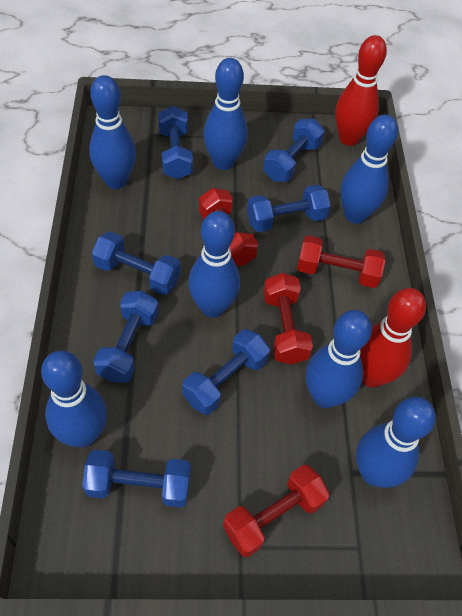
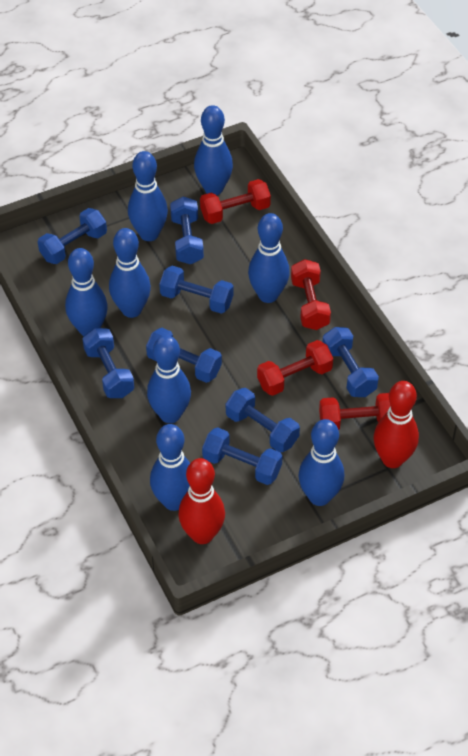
blue bowling pin: [41,350,107,447] [89,75,136,189] [188,211,240,318] [203,58,248,170] [306,310,372,408] [341,115,398,224] [356,397,436,488] = 7 -> [65,248,108,336] [109,228,151,318] [128,151,168,241] [147,335,191,423] [150,424,190,511] [194,105,233,195] [248,213,290,303] [299,419,344,506] = 8
blue dumbbell: [82,450,191,508] [92,231,181,295] [93,291,159,383] [158,106,193,179] [182,329,270,415] [247,185,331,232] [263,119,325,182] = 7 -> [38,208,107,264] [82,328,134,398] [146,328,222,383] [159,266,234,314] [170,197,204,264] [202,427,283,485] [226,388,300,452] [323,327,379,397] = 8

